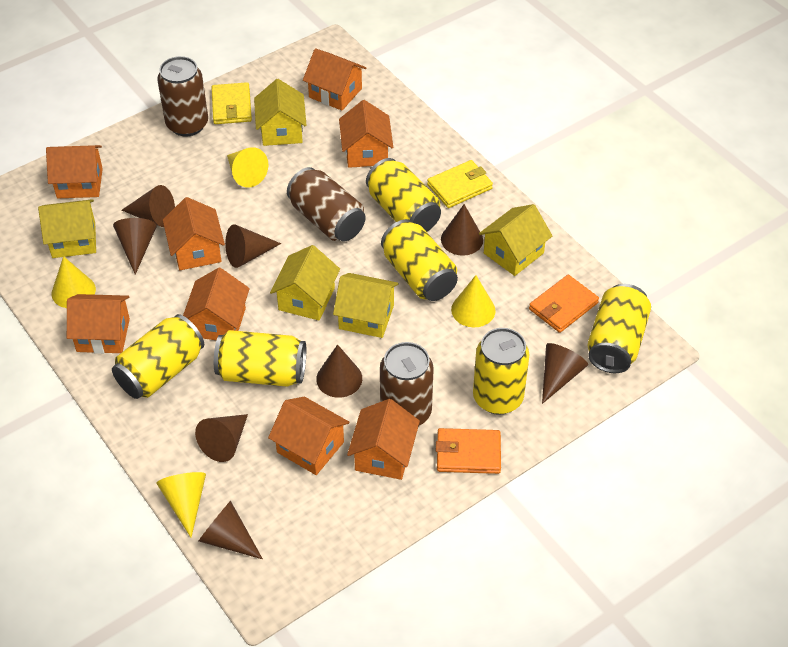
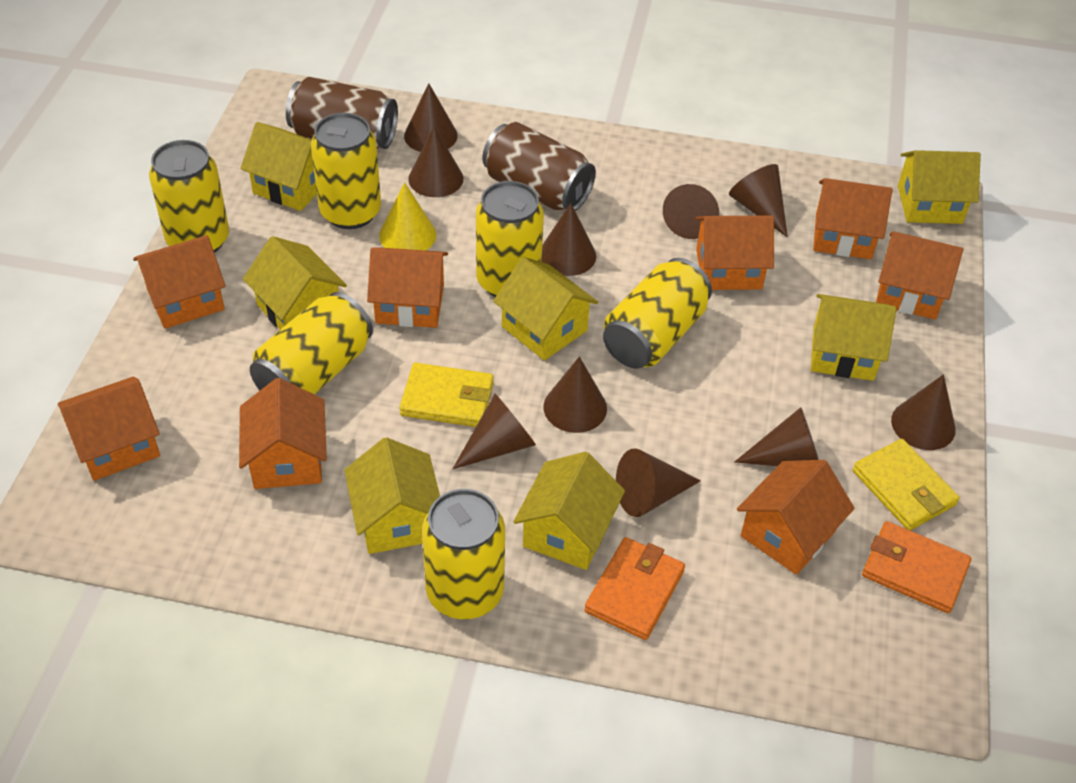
brown can: [157,56,208,137] [287,167,366,242] [380,342,434,426] = 3 -> [286,77,398,149] [483,122,596,211] = 2
brown cone: [113,218,157,275] [122,185,175,227] [195,414,248,462] [199,501,263,559] [225,224,281,268] [316,344,362,398] [441,204,483,256] [542,343,588,404] = 8 -> [404,83,458,152] [408,126,463,197] [453,394,536,469] [542,203,596,276] [544,357,607,433] [616,448,701,517] [663,184,719,239] [729,164,788,237] [735,407,819,466] [891,374,956,450] = 10
yellow cone: [52,256,96,308] [156,472,206,537] [227,147,268,187] [451,275,496,327] = 4 -> [379,182,436,251] = 1
yellow house: [38,199,96,258] [254,79,307,146] [270,245,340,320] [333,273,399,338] [479,204,552,276] = 5 -> [240,122,317,211] [243,236,347,329] [344,437,440,554] [493,257,598,361] [513,452,625,570] [811,294,897,381] [898,150,981,224] = 7

